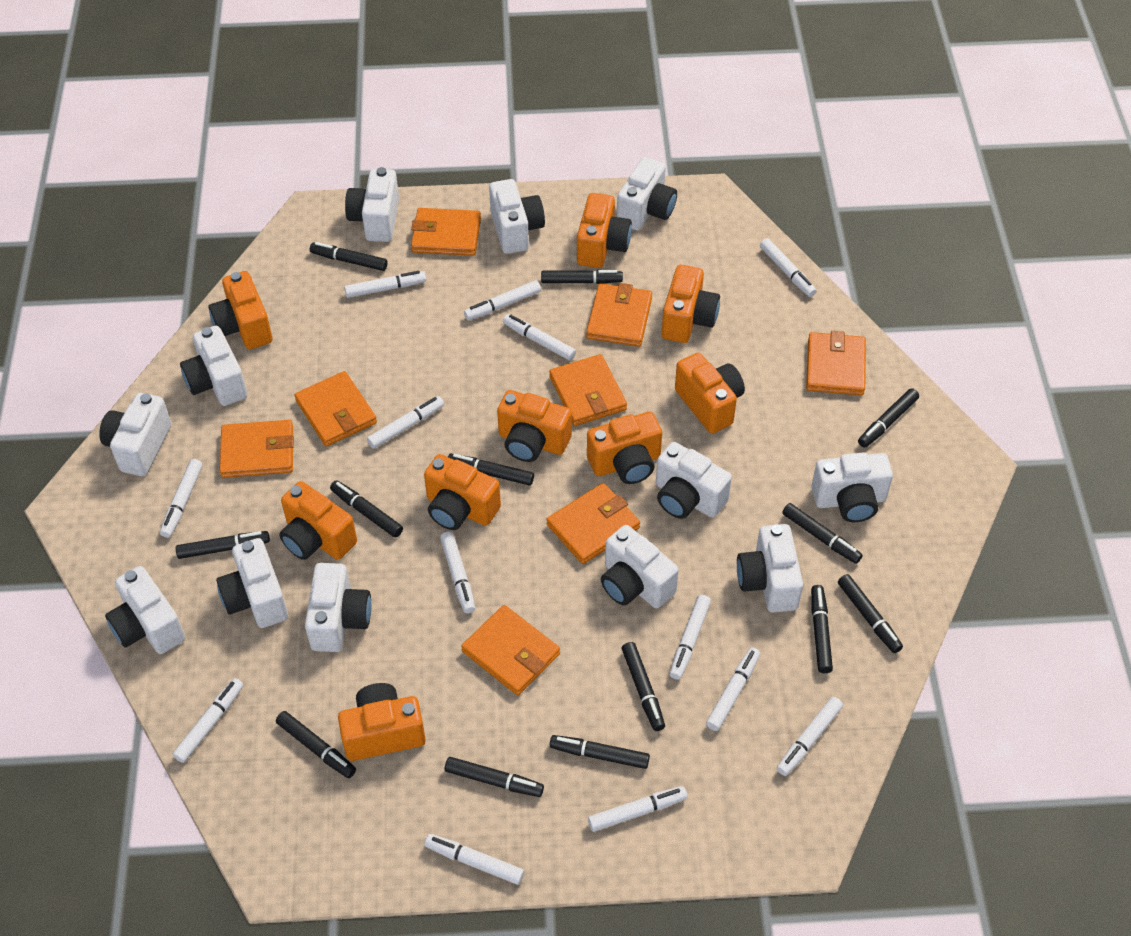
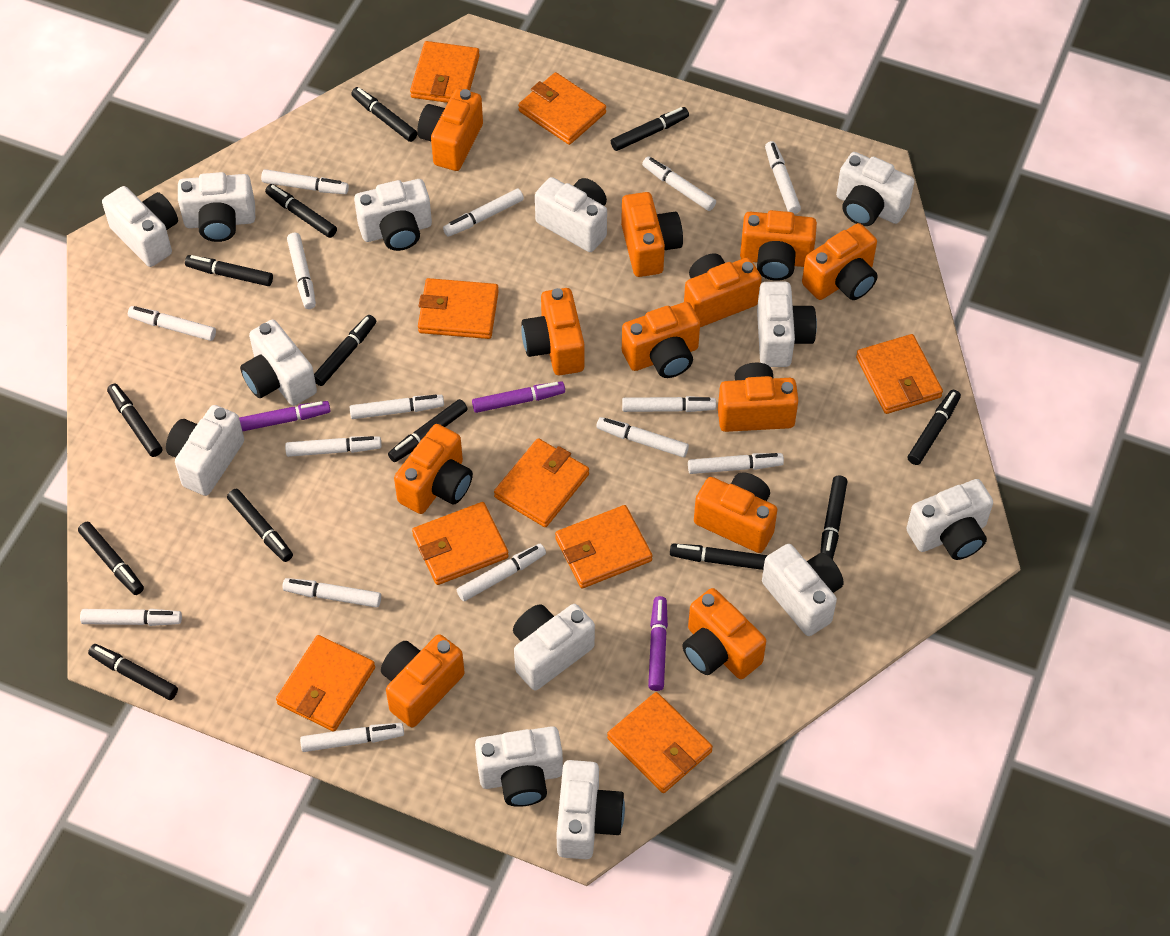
orange camera: [209,271,272,349] [279,481,357,560] [338,683,426,761] [424,454,501,530] [497,390,572,462] [577,193,632,268] [587,412,662,484] [662,265,720,343] [675,353,745,434] = 9 -> [381,634,465,728] [394,424,473,514] [418,88,483,171] [522,288,584,375] [621,192,683,277] [622,302,700,378] [682,588,766,679] [684,253,762,327] [694,473,778,553] [718,363,799,432] [740,210,817,281] [802,223,878,300] = 12
orange wallet: [219,420,294,478] [295,371,377,447] [411,208,481,256] [461,605,560,695] [546,483,640,564] [549,354,627,426] [586,283,652,347] [806,331,866,396] = 8 -> [276,635,375,732] [410,41,480,103] [412,502,509,585] [418,278,499,339] [494,438,589,527] [518,72,606,145] [555,505,653,588] [607,692,713,793] [856,334,943,414] = 9
purple marker: none = 0 -> [239,401,331,431] [472,381,565,413] [648,596,668,691] = 3
white camera: [99,393,171,476] [105,566,185,654] [180,326,247,406] [216,538,288,628] [305,563,371,652] [345,167,399,242] [489,179,545,254] [601,525,679,608] [617,157,677,231] [656,442,732,519] [737,524,803,613] [812,452,893,522] = 12 -> [102,186,178,267] [166,405,244,496] [178,172,255,242] [240,320,317,406] [354,179,432,251] [475,726,563,807] [513,604,595,690] [535,177,607,252] [556,760,625,859] [757,282,817,367] [762,544,843,636] [836,152,915,226] [906,479,993,560] = 13
white marker: [160,459,203,538] [172,678,243,763] [344,271,426,298] [367,396,444,449] [424,834,524,885] [440,531,475,614] [464,280,541,320] [503,314,576,361] [588,786,687,832] [669,595,711,680] [706,647,760,731] [760,238,817,297] [777,697,843,776] = 13 -> [80,609,182,626] [128,306,216,341] [261,169,349,194] [282,578,381,608] [285,436,381,457] [287,233,316,309] [300,723,404,752] [350,395,444,419] [443,188,524,237] [457,544,546,601] [596,417,689,457] [622,396,716,412] [642,157,716,211] [688,453,784,474] [765,141,801,214] = 15

